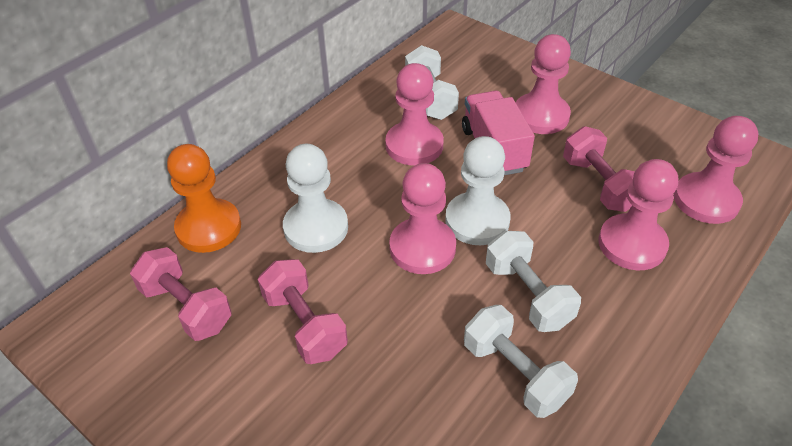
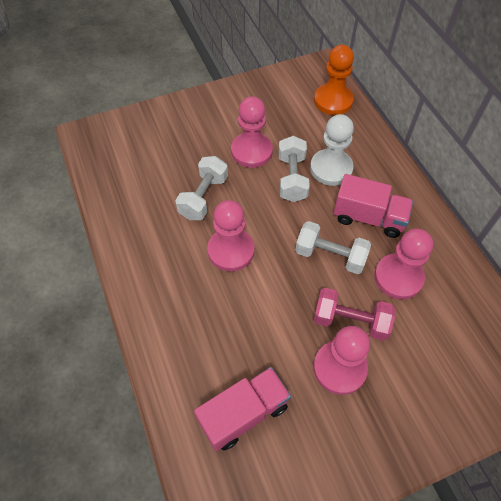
pink dumbbell: [130,247,231,341] [258,259,348,364] [563,126,635,212] = 3 -> [314,288,395,341] = 1
pink pawn: [385,63,444,166] [389,163,456,274] [516,34,571,134] [599,159,678,270] [674,116,758,224] = 5 -> [207,200,254,271] [231,96,273,168] [313,326,370,395] [374,229,433,299] = 4
pink truck: [462,91,535,175] = 1 -> [194,367,291,451] [334,174,413,238] = 2
white pawn: [283,144,348,253] [445,136,511,245] = 2 -> [310,114,354,186] = 1

